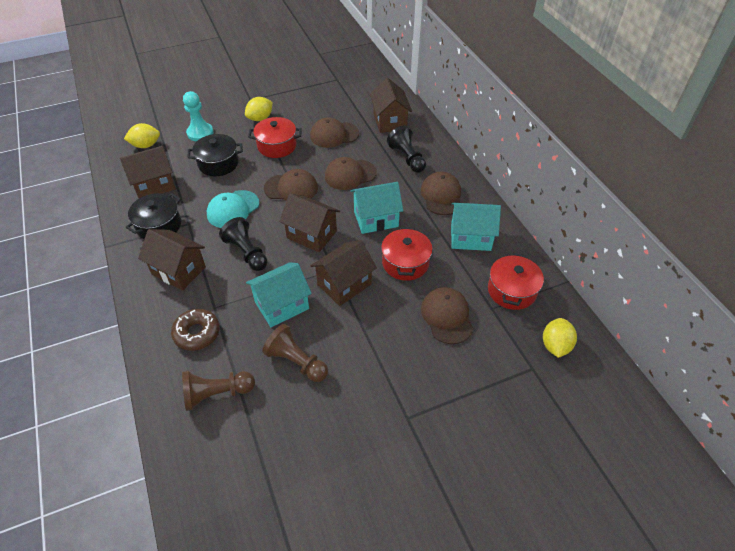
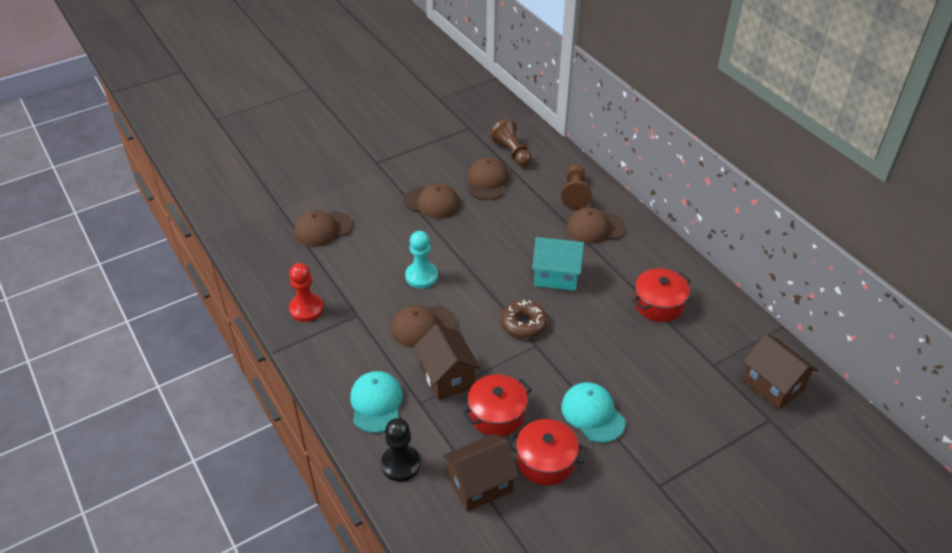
black pawn: [219,217,268,271] [387,126,426,173] = 2 -> [381,418,421,482] = 1
black pot: [126,193,181,239] [188,134,243,176] = 2 -> none = 0
brown house: [120,146,176,198] [138,229,206,291] [279,193,340,252] [311,240,377,306] [370,78,412,133] = 5 -> [414,324,481,400] [443,434,519,512] [742,334,818,410] = 3
red pawn: none = 0 -> [289,263,324,322] = 1
turquoise cap: [207,190,259,228] = 1 -> [350,371,403,433] [561,382,625,443] = 2
turquoise house: [246,262,312,327] [350,182,403,234] [451,203,501,251] = 3 -> [532,237,584,291] = 1
yellow lemon: [124,123,160,148] [245,97,273,121] [543,318,577,358] = 3 -> none = 0

